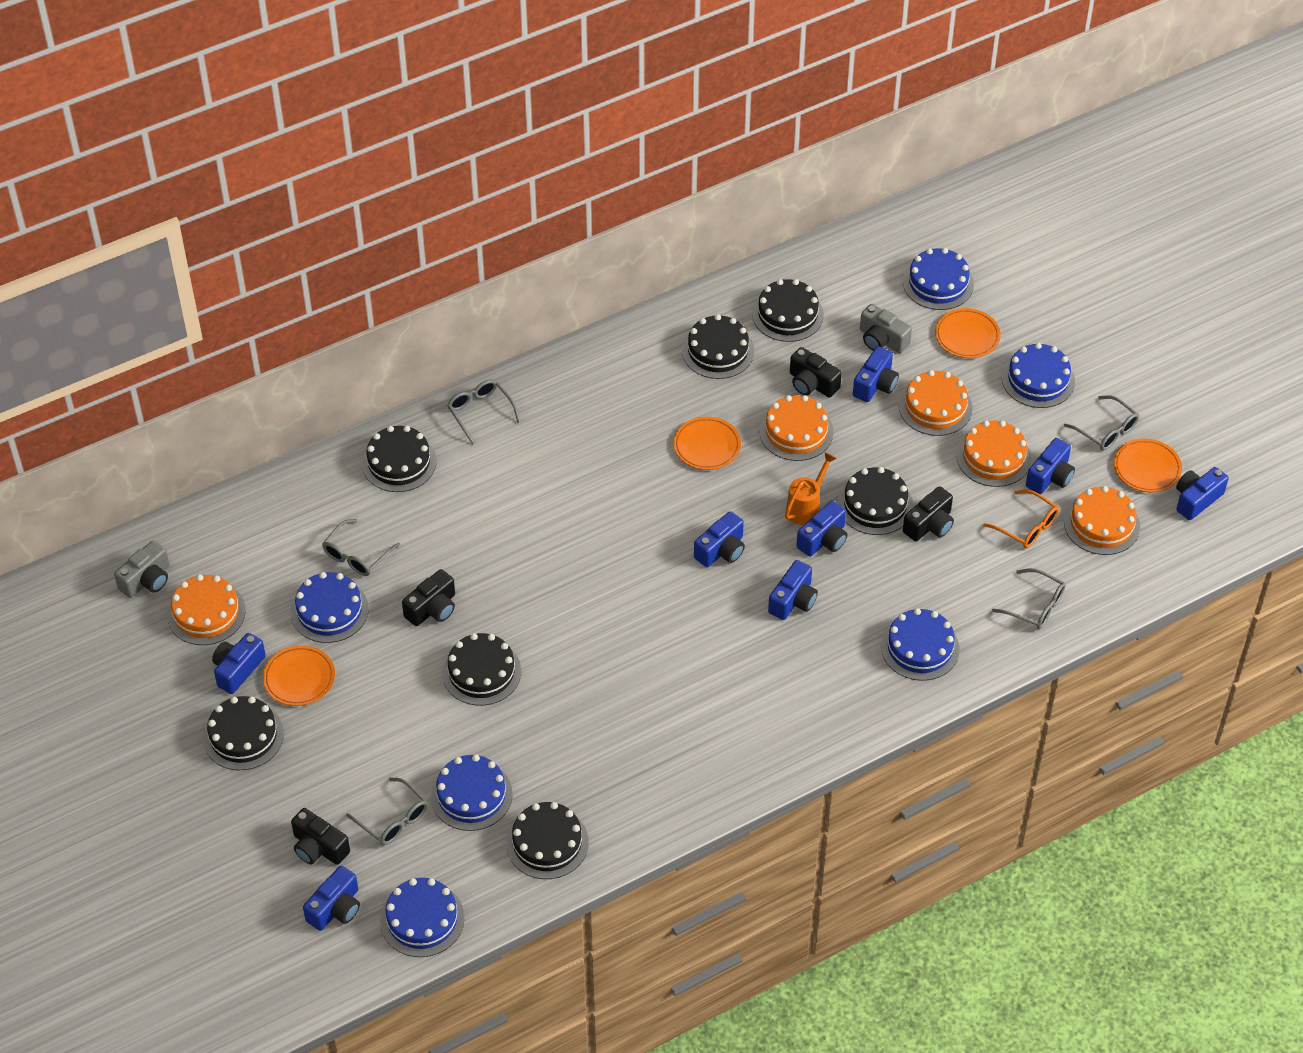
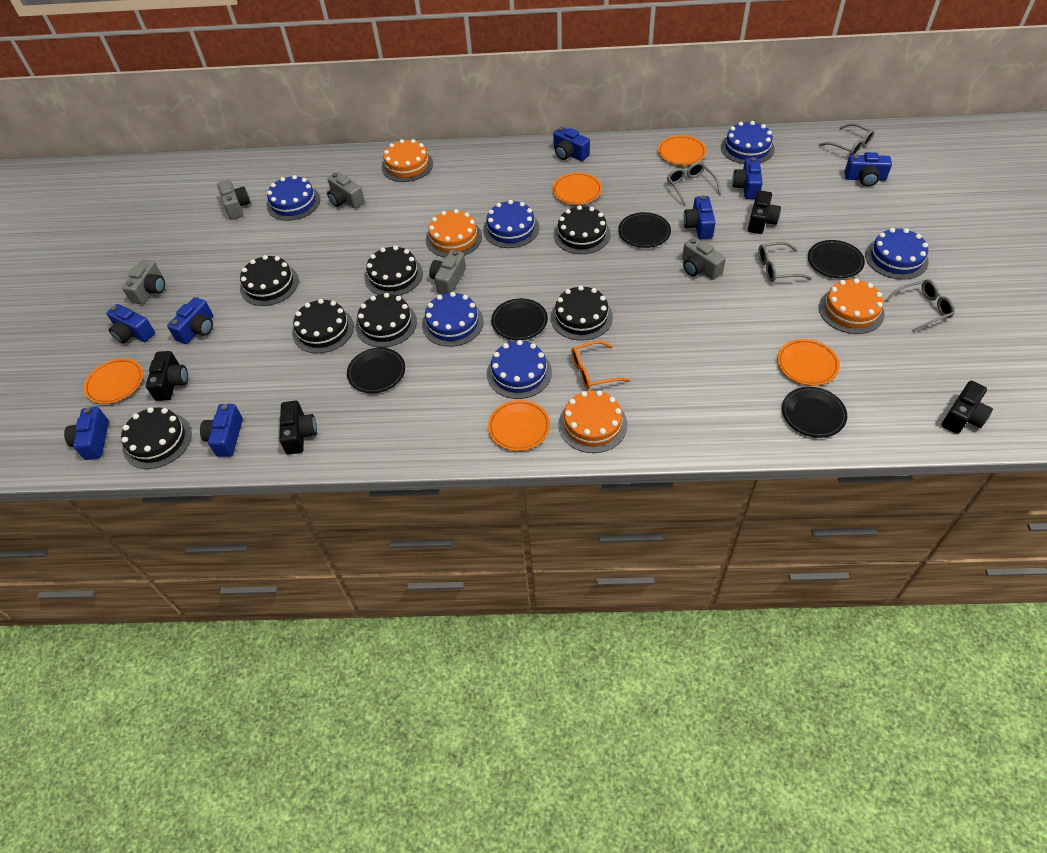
black plate: none = 0 -> [347,348,405,393] [491,298,548,340] [618,212,671,248] [782,387,847,438] [808,240,865,278] = 5
grey camera: [114,540,169,598] [860,304,912,353] = 2 -> [122,260,165,305] [217,180,251,220] [327,172,365,209] [429,250,466,294] [682,237,726,280] = 5
grey glasses: [322,519,400,576] [346,777,428,845] [447,380,521,444] [992,568,1066,629] [1064,395,1139,450] = 5 -> [667,162,721,206] [758,242,812,282] [819,123,875,155] [885,280,955,332] = 4
orange cake: [167,574,246,645] [759,395,833,461] [899,370,973,436] [956,420,1031,487] [1064,486,1140,555] = 5 -> [381,139,433,182] [426,209,482,257] [558,390,627,453] [819,278,885,334] = 4
orange plate: [263,645,335,706] [673,417,741,470] [935,308,1001,358] [1114,438,1182,493] = 4 -> [84,358,143,404] [488,400,550,451] [552,172,602,205] [658,135,706,165] [777,339,840,386] = 5
orange watering can: [785,452,837,525] = 1 -> none = 0

